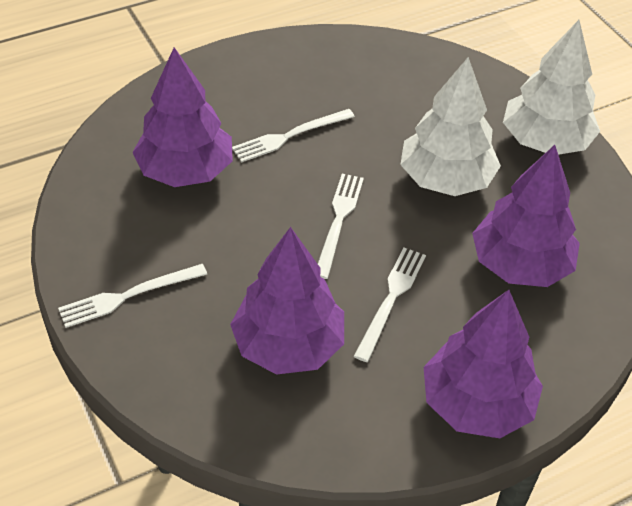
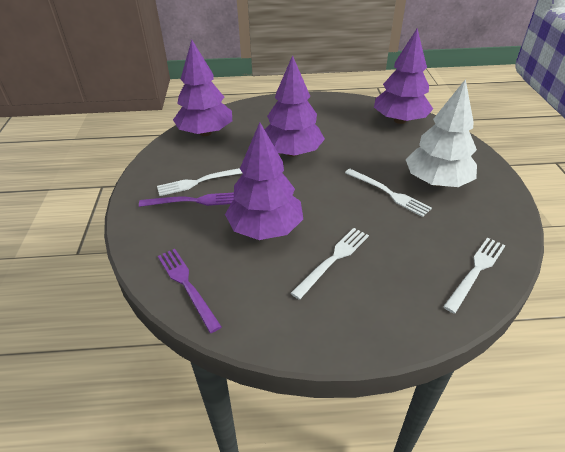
purple fork: none = 0 -> [139,193,234,207] [158,249,222,333] = 2
white tree: [400,57,501,196] [503,20,600,155] = 2 -> [406,79,477,187] = 1

